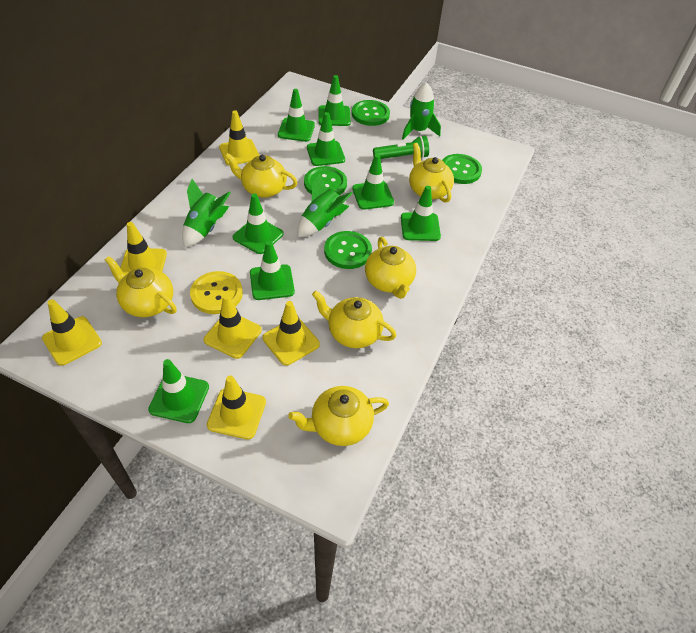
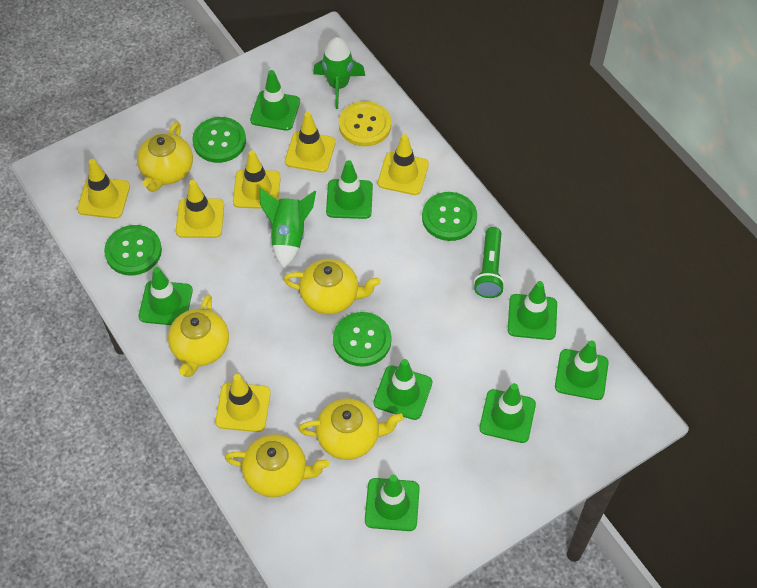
green rocket: [182,179,230,247] [298,173,353,237] [402,82,441,140] = 3 -> [259,188,316,268] [313,37,365,109] = 2
yellow teapot: [105,256,177,317] [225,153,297,198] [288,386,389,446] [312,291,396,348] [365,237,416,299] [409,143,454,203] = 6 -> [137,122,193,192] [168,294,229,377] [225,434,329,497] [284,259,381,314] [298,398,403,460] = 5

